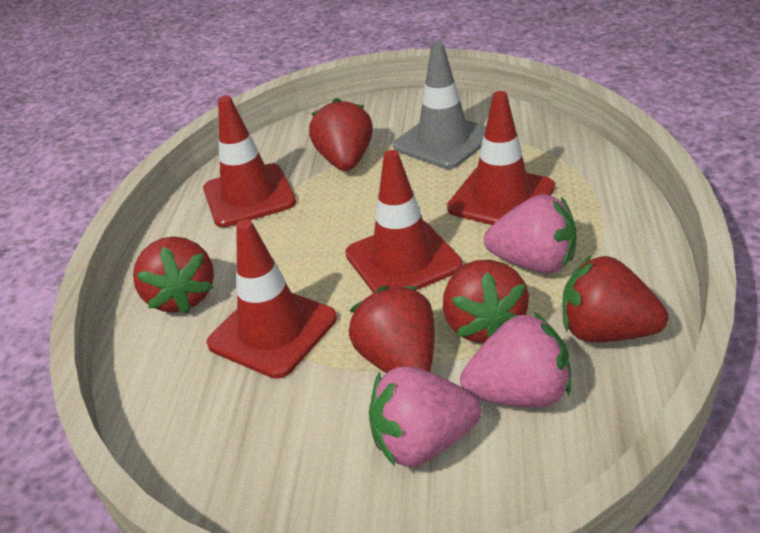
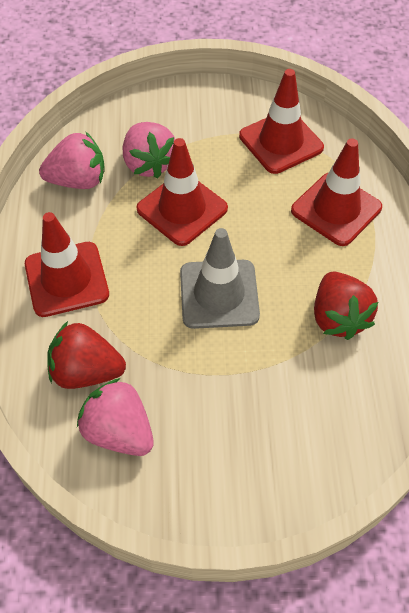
red strawberry: [133,236,214,314] [309,98,373,171] [349,286,435,373] [443,260,529,343] [563,255,668,342] = 5 -> [47,321,126,389] [314,272,378,340] = 2

